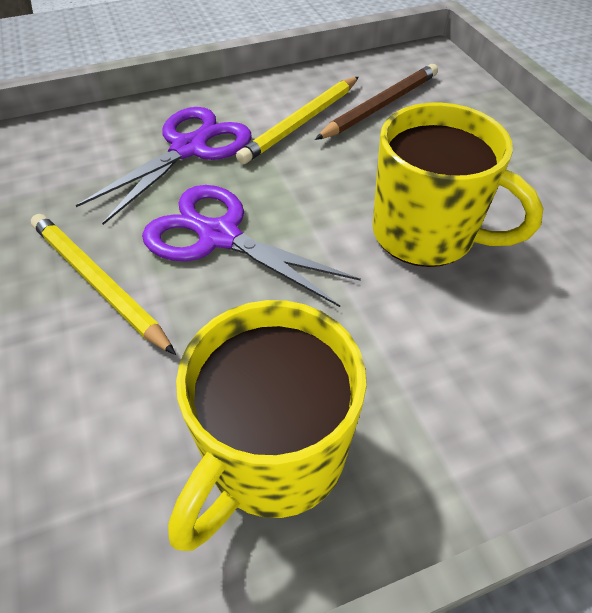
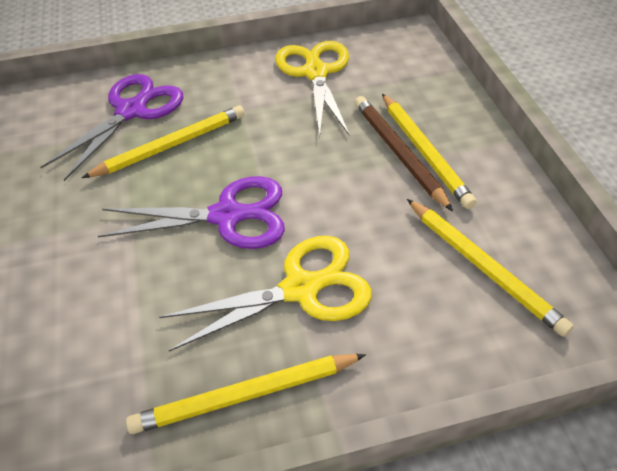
yellow mug: [168,300,367,551] [372,102,543,267] = 2 -> none = 0
yellow pencil: [31,214,176,355] [236,77,359,164] = 2 -> [82,105,245,178] [126,354,366,434] [382,94,477,209] [407,199,574,337] = 4
yellow scissors: none = 0 -> [159,236,372,352] [275,41,350,136] = 2

